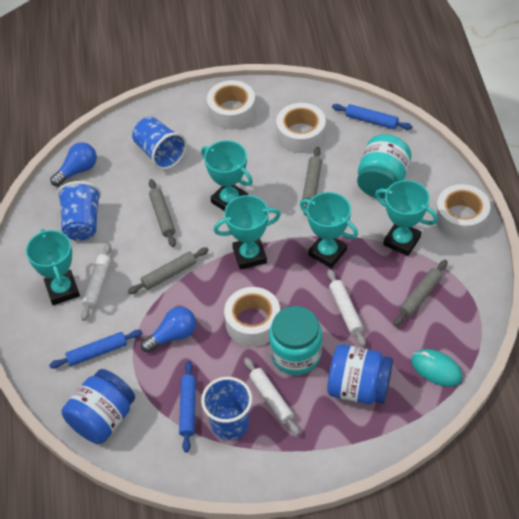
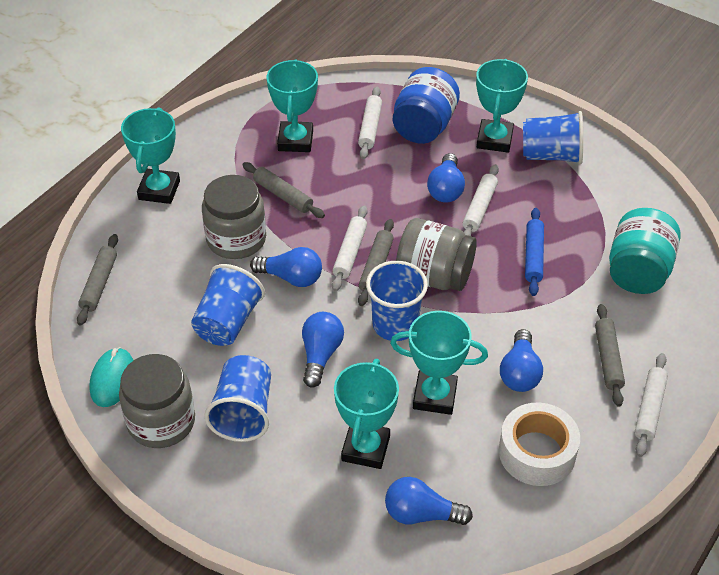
blue cup: [57,181,101,240] [132,117,187,170] [201,377,252,440] = 3 -> [191,264,265,346] [204,355,271,442] [366,261,428,341] [523,111,583,164] = 4
blue jar: [62,369,135,444] [327,344,393,404] = 2 -> [393,67,460,144] = 1
blue light bulb: [50,142,97,187] [141,307,196,353] = 2 -> [250,247,322,287] [302,312,344,387] [385,477,473,525] [427,153,465,202] [500,329,543,392] = 5
blue rolling pin: [49,330,142,369] [179,361,196,453] [332,104,412,130] = 3 -> [525,208,544,296] = 1
grey jar: none = 0 -> [119,354,195,448] [202,175,266,259] [396,218,477,291] = 3
turquoise jar: [269,306,322,375] [357,134,411,199] = 2 -> [609,208,681,294] = 1
white rolling pin: [81,243,111,321] [244,357,300,435] [327,269,366,347] = 3 -> [332,205,368,291] [358,87,382,159] [463,164,499,236] [635,353,668,457] = 4
white tape: [207,80,256,129] [224,287,280,346] [276,103,326,153] [435,184,490,239] = 4 -> [499,402,580,486] = 1

